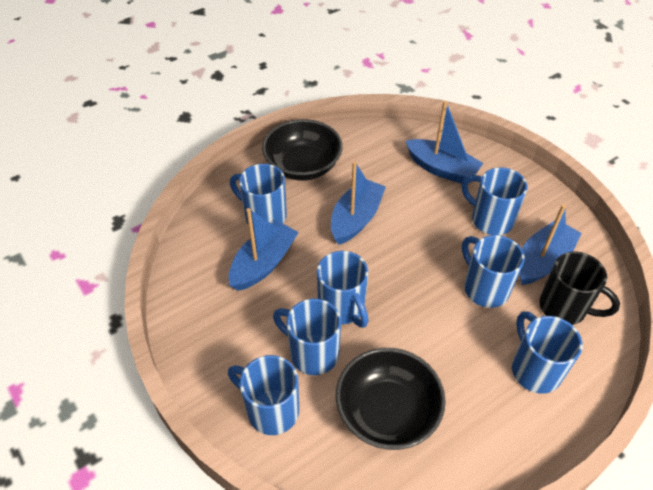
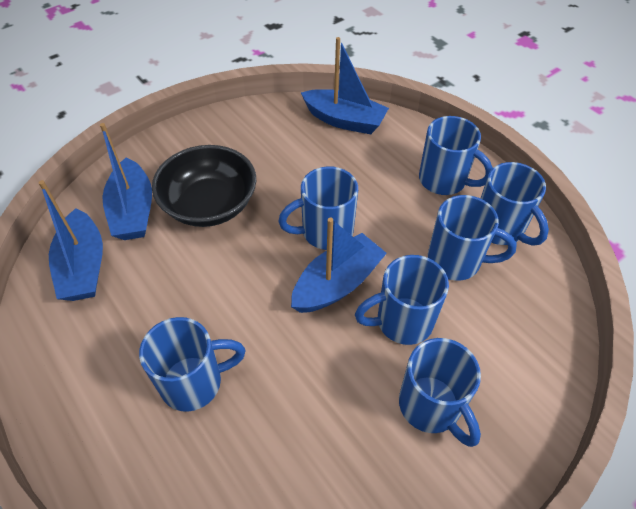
black bowl: [262,119,343,181] [336,348,446,450] = 2 -> [152,145,256,227] = 1
black mug: [539,252,620,325] = 1 -> none = 0

